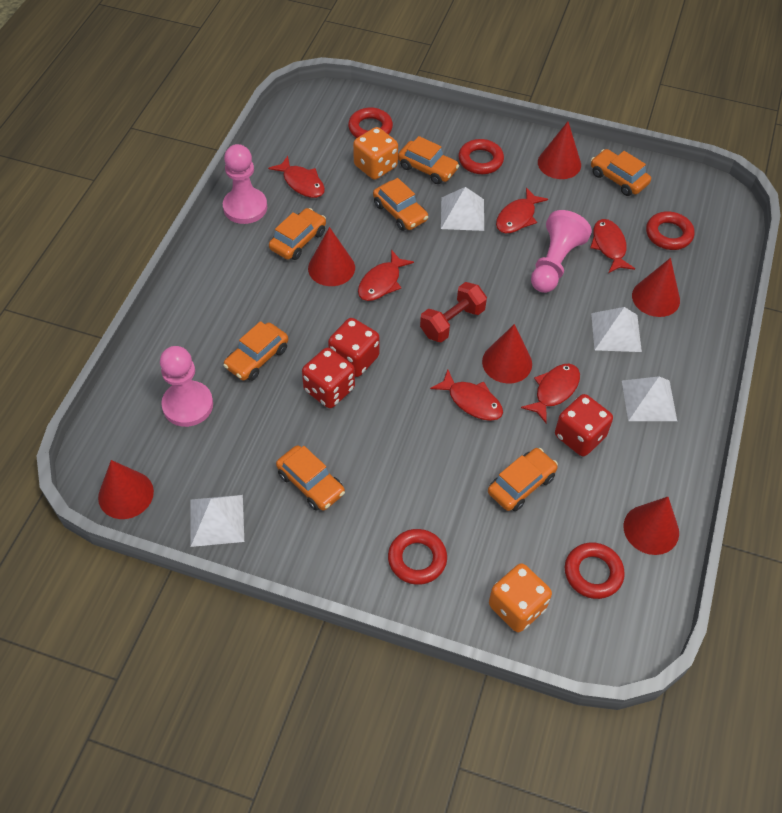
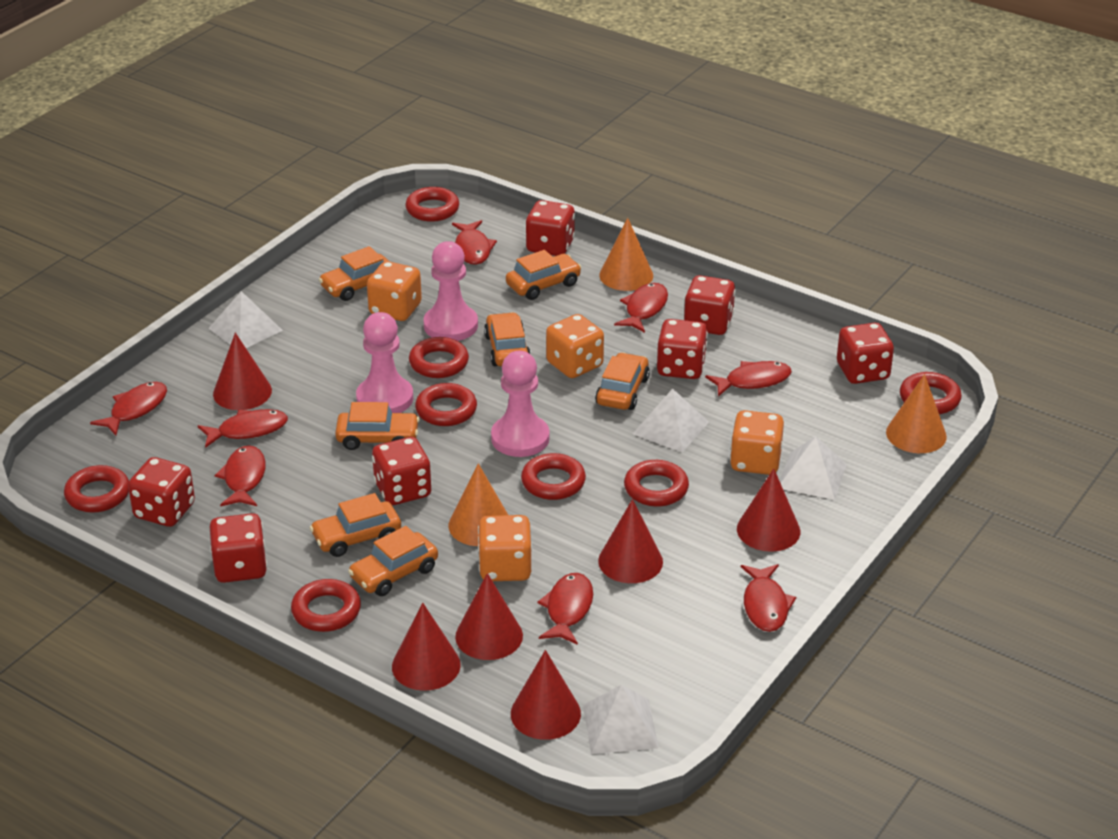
orange cone: none = 0 -> [449,463,508,546] [599,218,653,291] [886,374,947,453] = 3
orange dice: [353,127,398,180] [489,563,552,632] = 2 -> [367,261,422,321] [478,515,532,581] [546,314,604,378] [730,410,784,475] = 4
red dice: [302,348,355,408] [328,318,380,377] [555,394,613,456] = 3 -> [128,457,195,527] [210,513,267,583] [372,437,432,505] [526,200,575,256] [657,319,708,379] [684,275,735,335] [837,323,894,384] = 7
red dumbbell: [420,282,487,342] = 1 -> none = 0
red fish: [268,156,325,198] [358,250,414,301] [430,369,503,421] [496,187,548,233] [521,364,580,423] [590,219,635,273] = 6 -> [90,382,167,436] [198,409,288,448] [215,445,266,507] [452,220,497,265] [537,573,593,645] [614,283,668,333] [705,361,792,397] [741,564,796,632] = 8
red ring: [348,108,393,138] [388,529,447,585] [459,139,504,174] [565,542,625,599] [646,211,694,250] = 5 -> [64,465,129,513] [291,579,361,632] [405,187,459,222] [409,337,469,378] [415,383,477,426] [521,453,586,500] [624,460,689,507] [900,372,962,414] = 8

